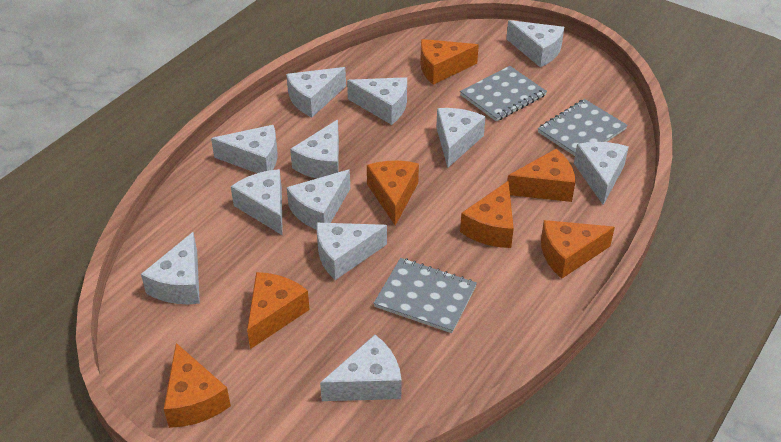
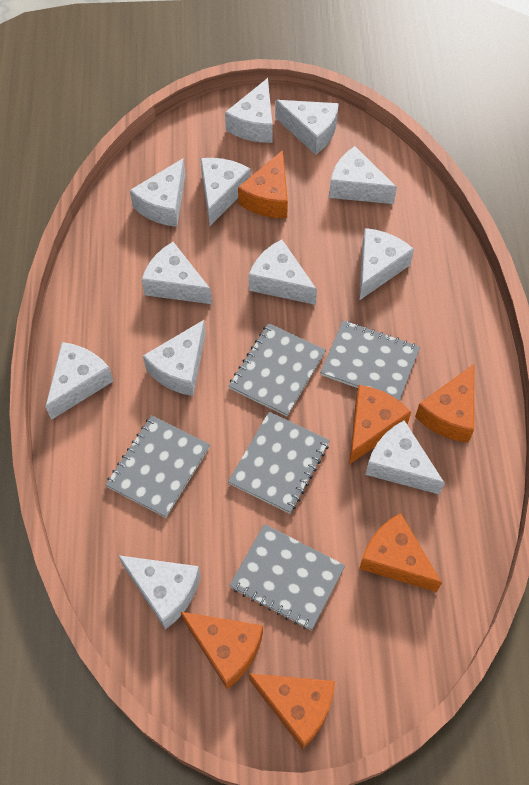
grey notebook: [374,258,477,333] [460,66,547,121] [538,99,628,156] = 3 -> [106,415,210,518] [228,412,330,514] [229,323,326,417] [229,524,345,630] [320,320,420,401] = 5
orange cheese: [164,343,231,428] [247,272,310,349] [367,161,419,226] [420,39,479,85] [460,181,514,248] [507,149,575,202] [541,220,615,279] = 7 -> [181,612,263,689] [238,150,288,218] [249,674,335,749] [349,385,411,464] [359,513,442,592] [415,364,474,443] = 6

